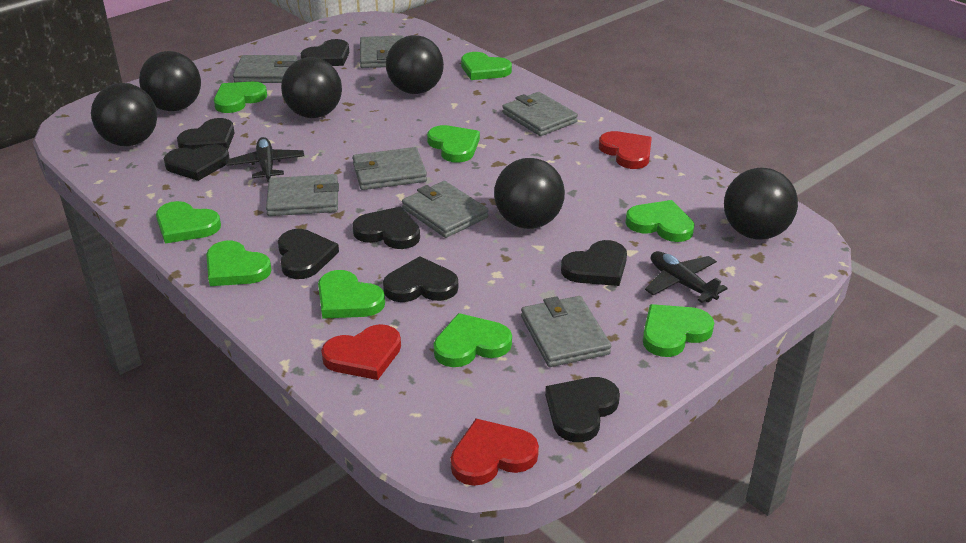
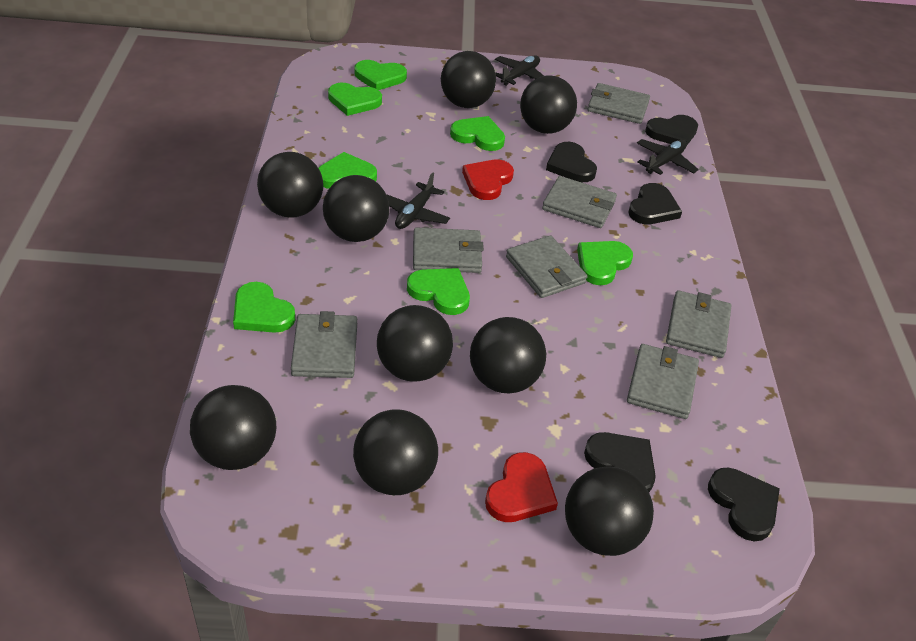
black ball: [91,83,157,146] [139,51,201,111] [281,57,342,118] [386,35,444,94] [494,158,565,229] [724,168,798,240] = 6 -> [190,385,276,470] [257,152,323,218] [323,175,390,242] [353,409,438,495] [377,305,453,382] [441,51,496,108] [470,317,546,393] [520,76,577,134] [565,466,654,556] = 9
black heart: [164,144,230,181] [177,118,235,149] [278,229,339,279] [301,39,349,66] [352,207,420,249] [383,256,458,302] [545,377,620,442] [561,240,627,286] = 8 -> [546,142,597,182] [584,432,656,492] [628,183,682,224] [645,115,698,146] [708,467,780,541] = 5
black plane: [226,137,304,182] [645,251,728,303] = 2 -> [386,173,450,229] [495,55,544,86] [637,139,699,175] = 3
green heart: [156,201,221,244] [206,241,272,286] [214,82,267,113] [318,270,385,319] [427,125,480,163] [434,313,512,367] [461,52,512,80] [625,200,695,242] [643,304,714,357] = 9 -> [233,282,295,333] [319,152,377,189] [328,83,382,116] [354,60,407,90] [407,268,470,315] [450,116,505,151] [577,241,633,285] = 7
red heart: [321,324,401,380] [450,419,539,486] [599,131,652,169] = 3 -> [462,159,514,200] [485,452,558,522] = 2

